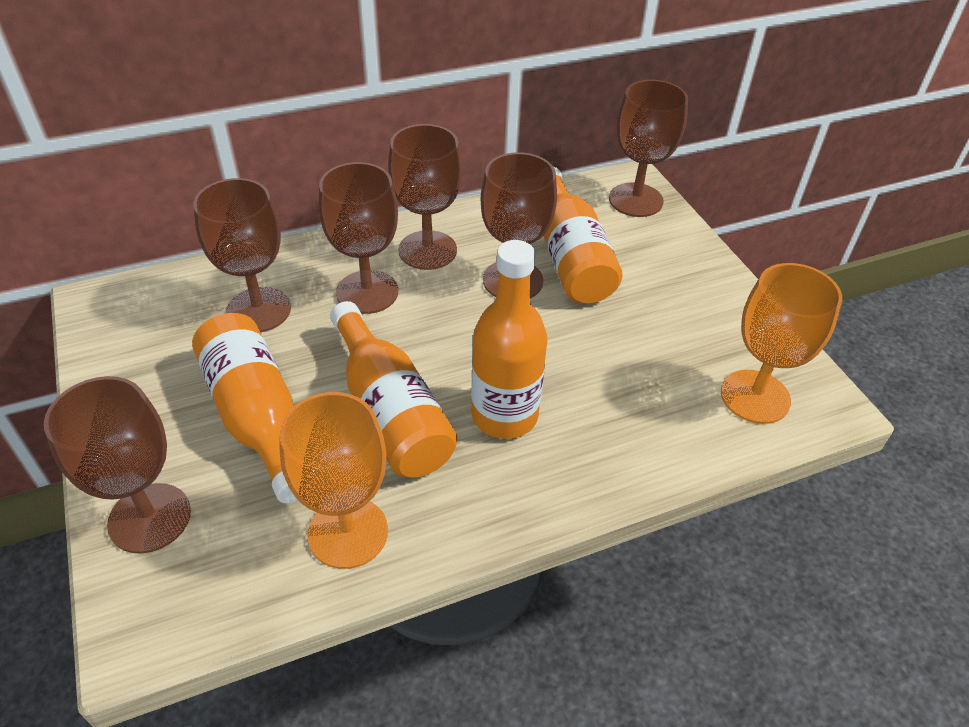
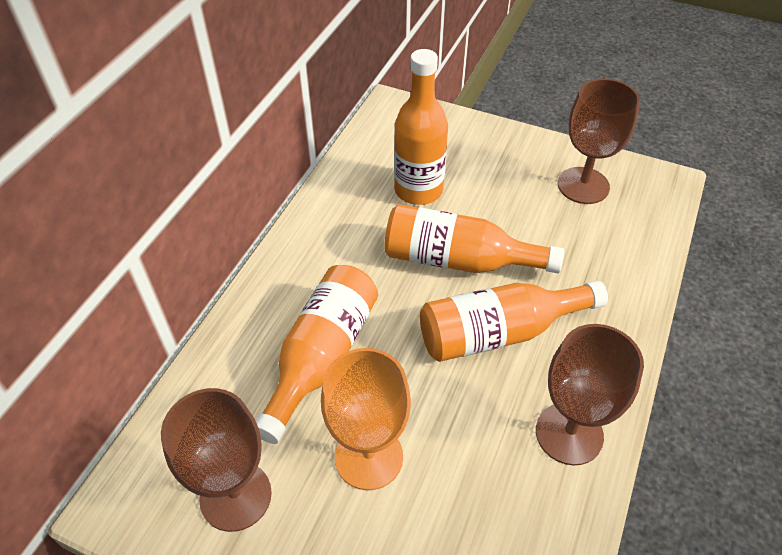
brown goblet: [44,376,191,554] [193,178,291,332] [319,162,398,314] [388,124,462,270] [481,152,557,298] [609,80,688,217] = 6 -> [161,388,272,532] [536,324,644,465] [558,78,640,204] = 3
orange goblet: [279,392,388,569] [721,263,842,424] = 2 -> [321,348,411,490] = 1

